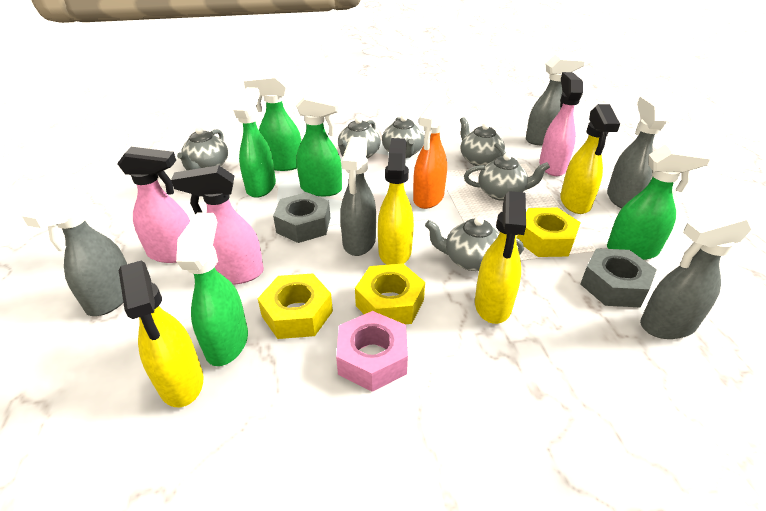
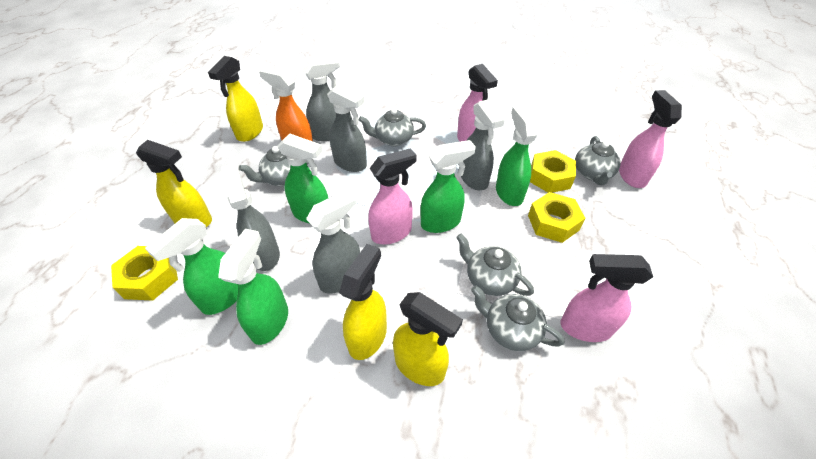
grey nut: [273,192,330,243] [580,248,657,308] = 2 -> none = 0
grey teapot: [177,127,228,170] [338,117,381,159] [382,115,424,158] [425,216,524,271] [460,117,506,166] [464,153,550,201] = 6 -> [239,146,309,186] [359,108,426,146] [456,234,534,296] [471,286,564,351] [575,136,620,185] = 5
pink nut: [336,311,408,392] = 1 -> none = 0
pink spray bottle: [117,147,190,263] [171,165,264,285] [539,72,583,176] = 3 -> [368,148,416,245] [457,64,498,142] [560,254,653,342] [619,90,682,188] = 4

